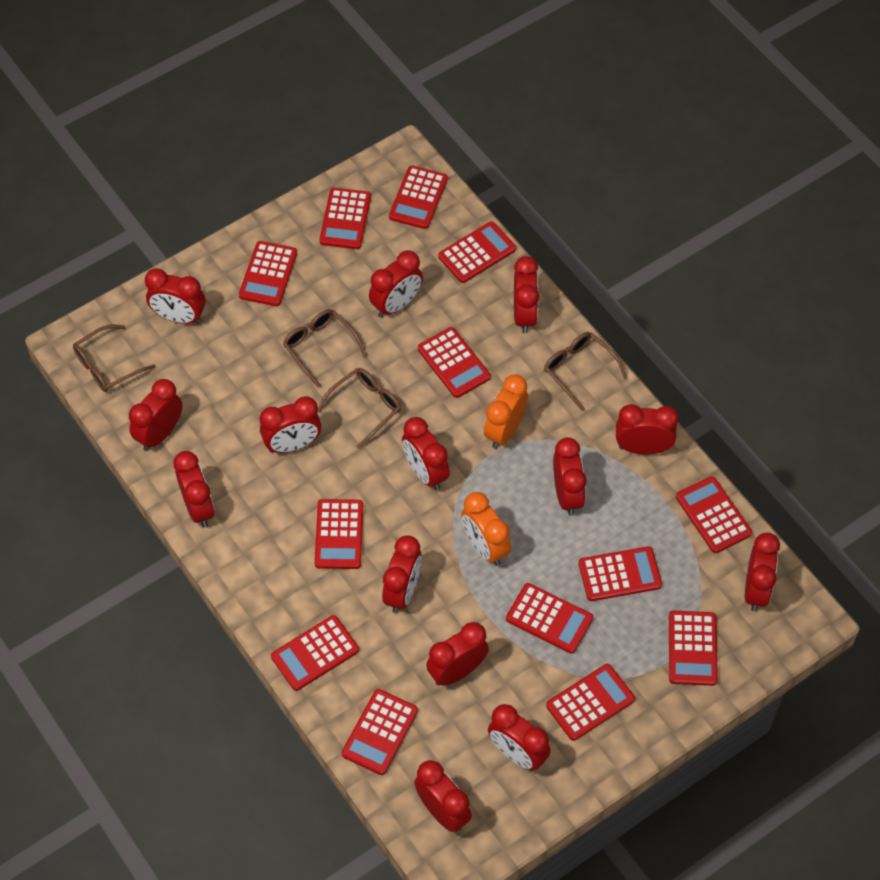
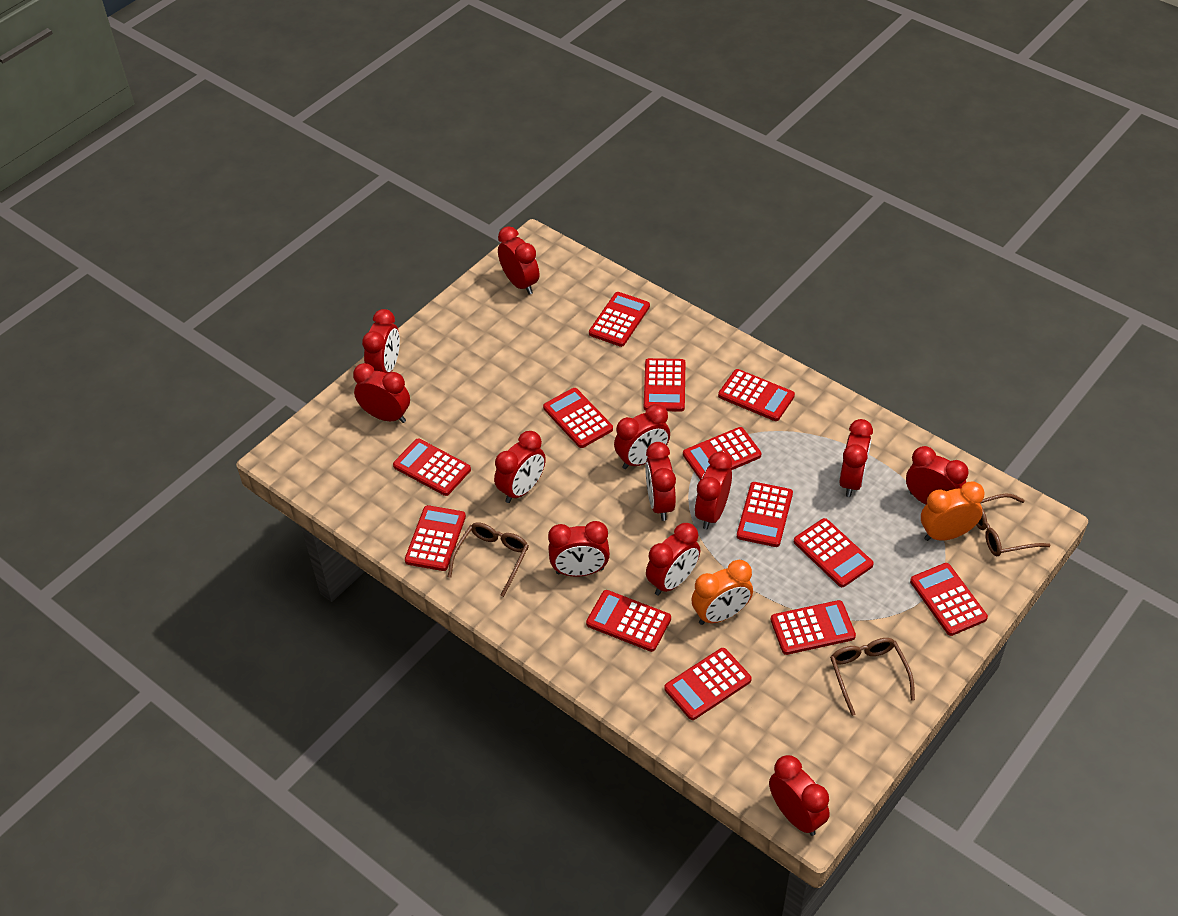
brown glasses: [73,325,156,392] [283,309,367,388] [318,368,401,449] [544,332,627,411] = 4 -> [448,522,529,597] [830,638,915,716] [976,494,1050,556] = 3
red clock: [129,379,182,451] [145,268,205,324] [173,451,215,527] [260,396,321,453] [369,250,423,318] [382,535,422,613] [402,417,450,490] [414,760,472,832] [426,622,489,686] [488,704,551,771] [514,256,539,333] [553,437,587,516] [616,404,679,455] [745,533,780,611] = 14 -> [353,363,410,423] [362,309,400,373] [494,431,546,503] [498,226,539,295] [548,521,610,577] [614,404,670,469] [645,442,676,521] [646,523,700,596] [695,452,732,530] [769,755,830,836] [839,419,873,497] [906,446,968,505] = 12

